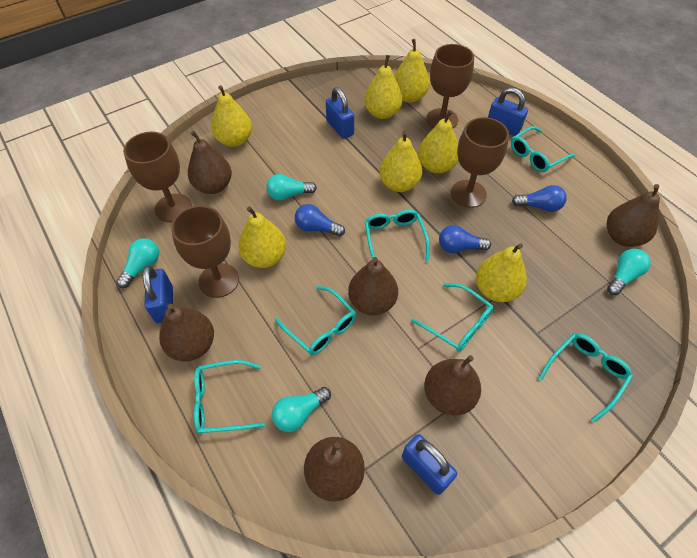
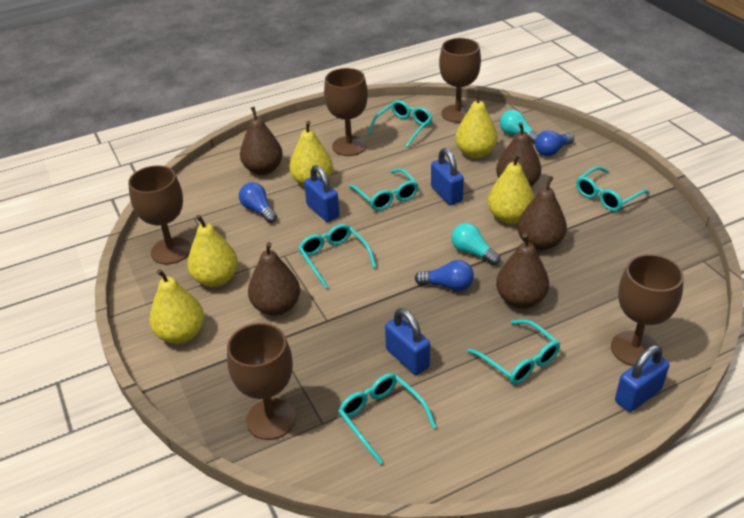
brown goblet: [123,132,192,222] [171,206,239,298] [426,44,474,128] [451,117,509,208] = 4 -> [128,165,191,264] [227,323,296,440] [324,68,368,156] [439,38,481,123] [611,254,684,366] = 5
brown pear: [159,304,214,361] [188,131,232,194] [304,437,365,501] [348,257,398,315] [424,355,481,415] [607,184,660,247] = 6 -> [240,107,283,175] [248,242,300,316] [496,122,541,187] [496,233,549,309] [517,176,567,250] = 5
turquoise light bulb: [116,238,159,288] [267,174,317,201] [272,387,331,432] [607,249,651,295] = 4 -> [451,223,500,265] [500,110,539,144] = 2
yellow pear: [211,85,252,147] [238,206,286,268] [364,55,402,119] [380,131,422,192] [394,39,430,103] [418,110,459,174] [476,243,527,302] = 7 -> [149,269,204,344] [187,215,238,287] [289,121,333,186] [455,90,498,158] [488,153,534,224] = 5

